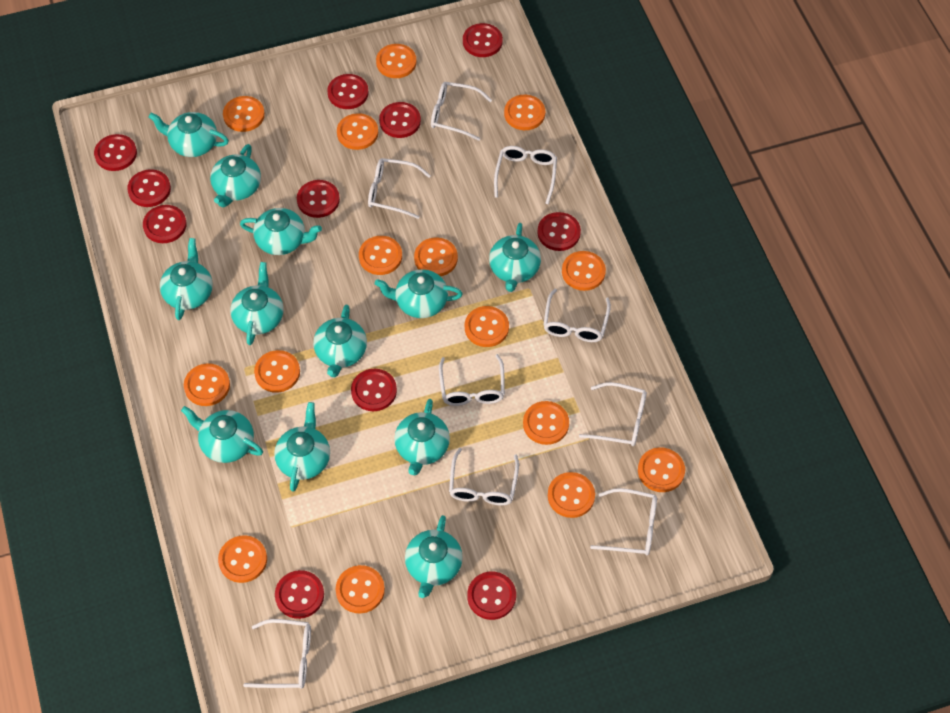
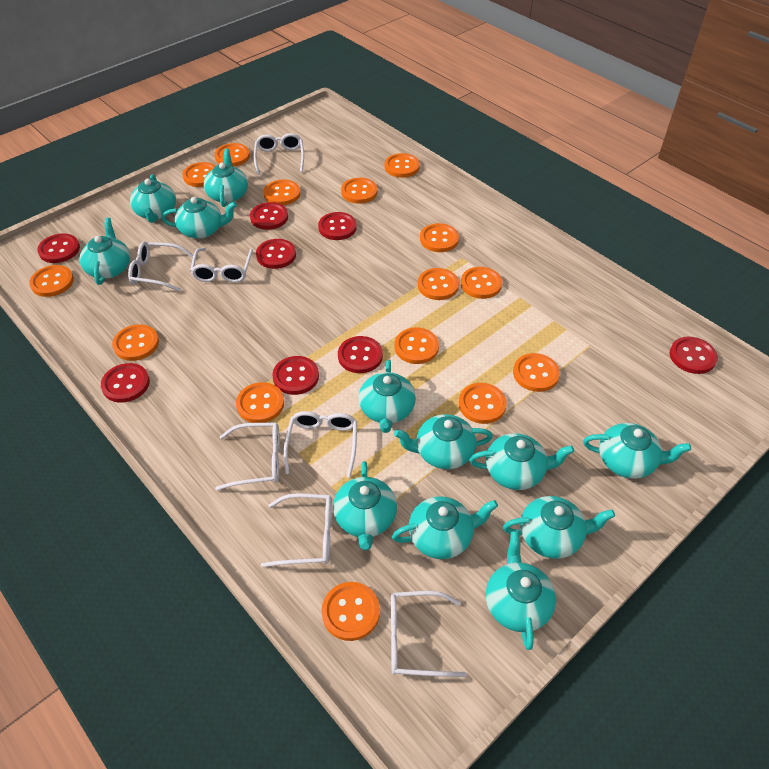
red button: [94,134,137,171] [127,169,171,207] [143,205,187,243] [275,570,324,619] [297,180,340,218] [327,74,369,109] [351,369,397,411] [379,102,421,138] [463,23,503,57] [467,572,516,620] [537,212,581,251] = 11 -> [37,233,80,263] [101,363,150,403] [250,202,288,230] [256,239,296,269] [272,356,319,395] [318,212,357,240] [338,336,383,373] [669,337,718,374] = 8
white glasses: [243,619,311,689] [368,158,431,219] [431,82,492,141] [439,354,505,406] [449,448,519,506] [494,146,557,204] [543,289,611,342] [579,382,647,446] [590,488,657,555] = 9 -> [128,242,193,292] [190,248,253,283] [215,423,280,491] [254,133,304,175] [261,493,332,567] [283,411,357,478] [391,591,467,677] = 7

